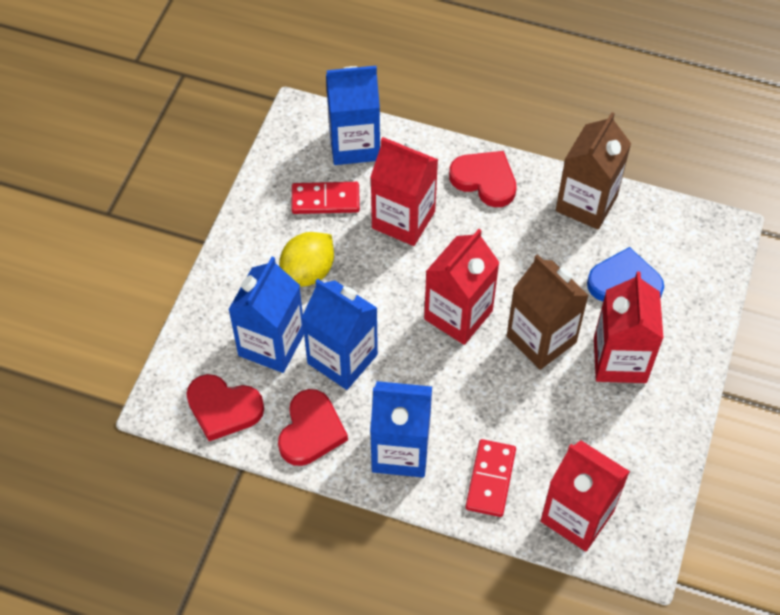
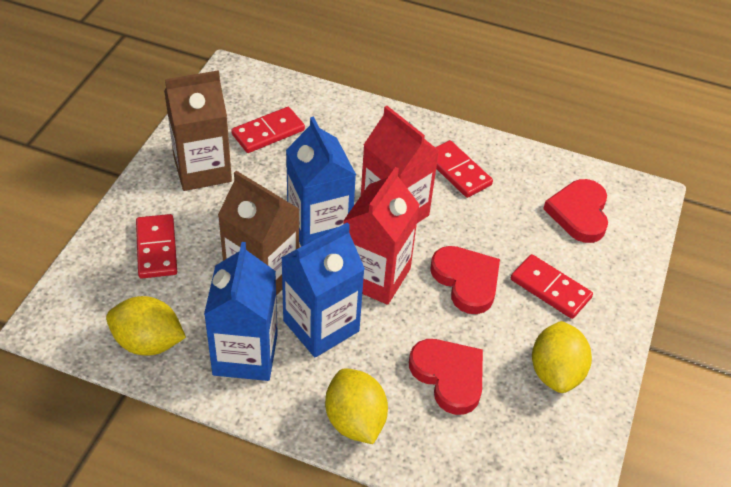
blue carton: [228,257,304,373] [302,279,378,390] [326,66,380,165] [370,381,432,477] = 4 -> [204,242,278,381] [281,223,365,357] [286,116,356,247] = 3
blue heart: [587,247,664,301] = 1 -> none = 0
red carton: [370,137,438,246] [424,229,500,345] [541,440,630,551] [594,272,664,383] = 4 -> [343,167,420,305] [361,106,439,223] = 2
red domino: [292,182,360,214] [466,439,516,517] = 2 -> [136,214,177,278] [231,107,305,153] [435,140,493,198] [511,254,593,319] = 4
yellow lemon: [279,232,334,287] = 1 -> [106,296,186,356] [325,368,388,444] [532,321,592,393] = 3

